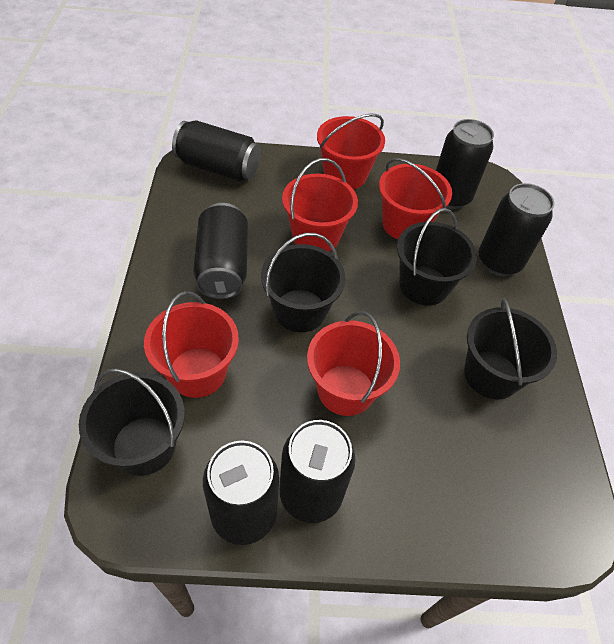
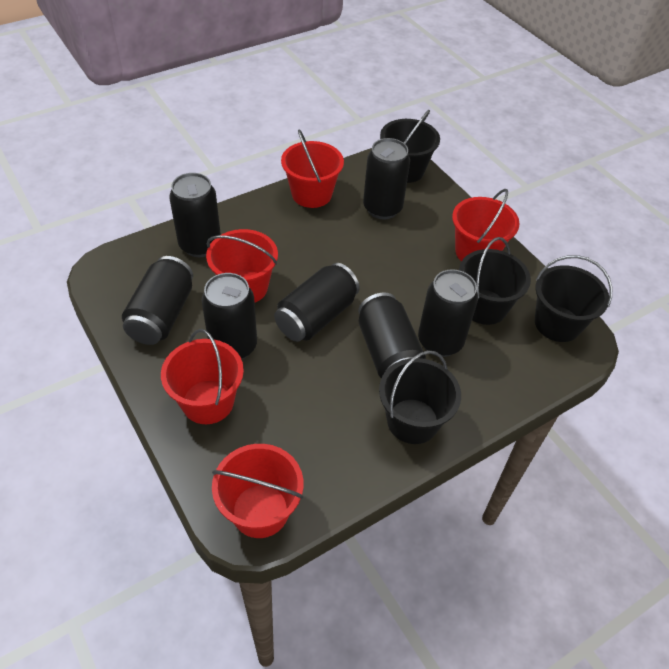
black can: [172,120,261,182] [193,203,248,299] [203,441,279,545] [279,420,355,523] [436,119,494,209] [479,183,554,276] = 6 -> [122,256,193,345] [169,173,221,257] [201,273,257,360] [274,263,360,342] [358,293,426,378] [363,138,410,219] [418,269,478,357] = 7

